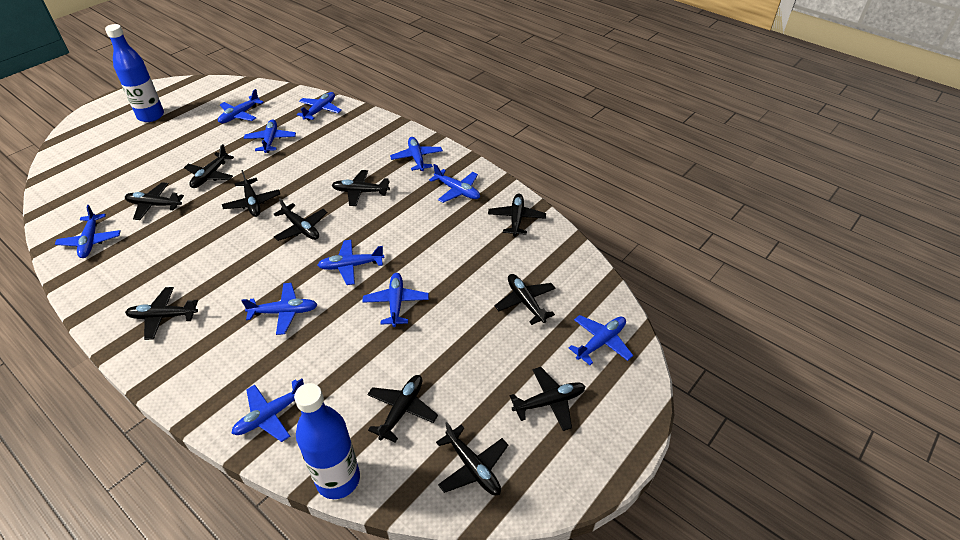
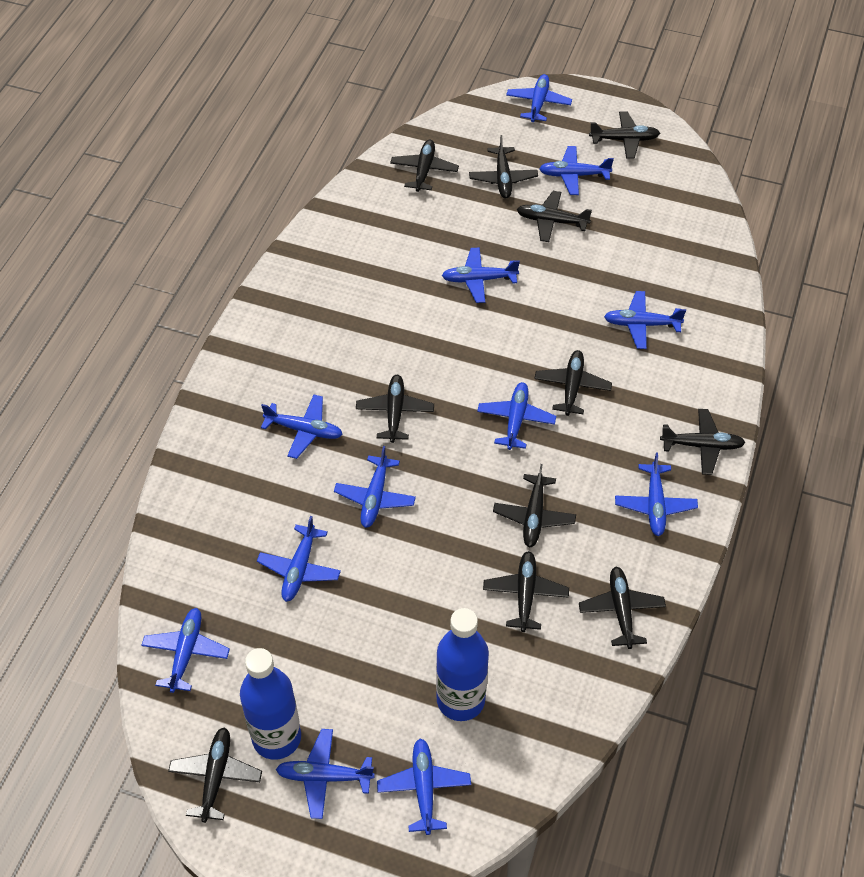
blue plane: [55,205,121,258] [218,89,264,123] [231,378,304,442] [241,283,318,335] [244,119,296,153] [297,92,342,120] [318,240,384,285] [362,273,429,327] [390,137,443,171] [429,164,480,203] [569,315,633,365] = 11 -> [141,608,230,693] [257,516,341,602] [261,395,343,459] [276,729,375,819] [334,446,416,528] [377,738,471,835] [442,248,520,303] [477,382,556,450] [506,74,572,122] [539,146,614,195] [604,291,686,349] [615,452,698,536] = 12

